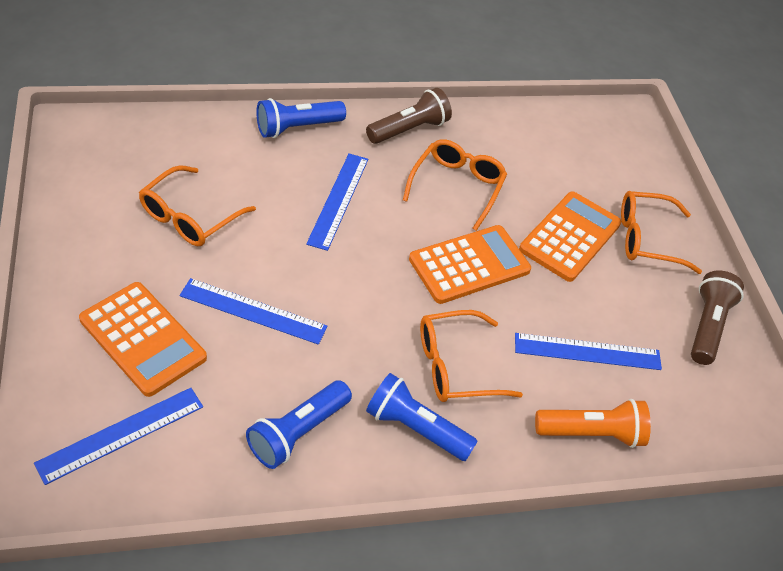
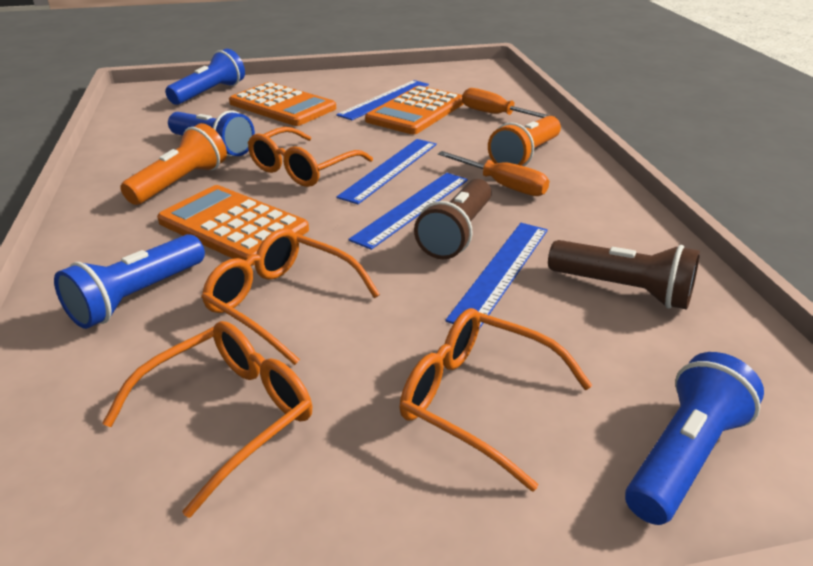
blue flashlight: [246,380,352,469] [256,98,346,138] [366,373,478,461] = 3 -> [54,234,205,329] [165,49,245,105] [168,110,255,156] [625,352,764,525] = 4
orange flashlight: [535,399,651,448] = 1 -> [120,123,227,205] [488,116,561,166] = 2
orange screwdriver: none = 0 -> [438,151,549,196] [462,88,557,118] = 2

